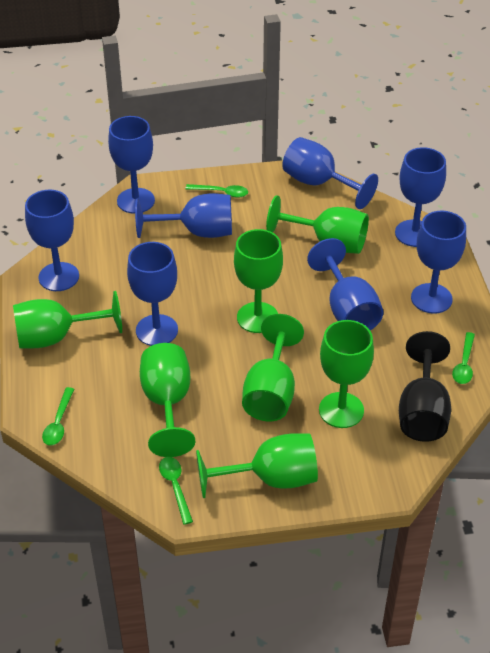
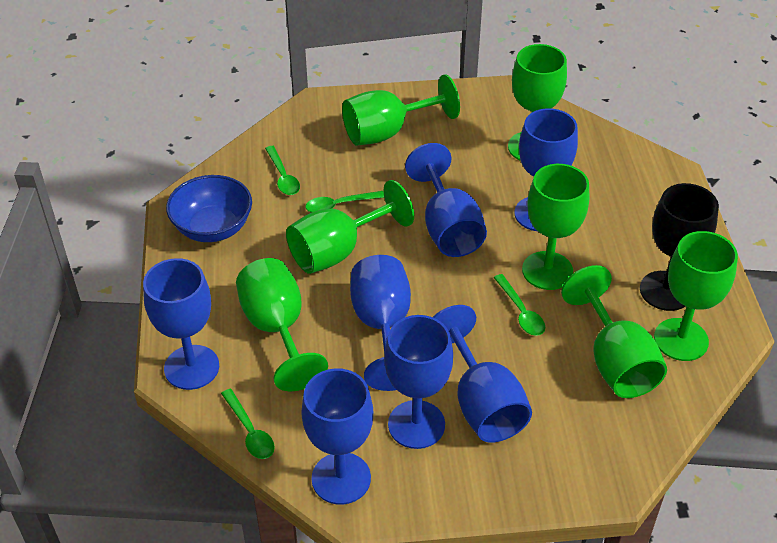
blue bowl: none = 0 -> [166,175,252,242] = 1
blue goblet: [25,190,79,291] [108,116,155,214] [127,242,178,346] [135,193,232,238] [282,137,378,209] [307,238,383,330] [395,147,446,247] [411,211,466,314] = 8 -> [143,258,219,390] [301,368,373,505] [350,255,411,391] [384,315,453,449] [405,143,487,257] [433,305,532,443] [514,108,578,231] = 7

